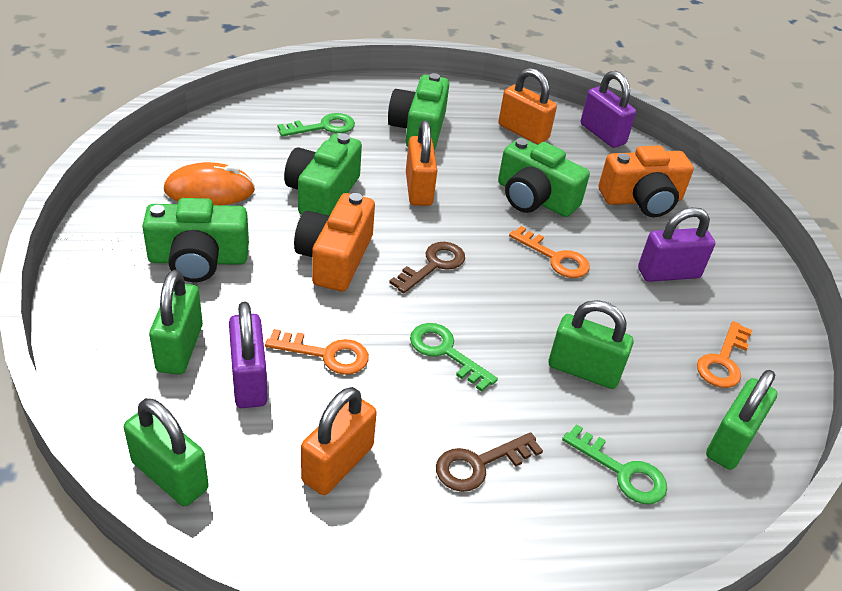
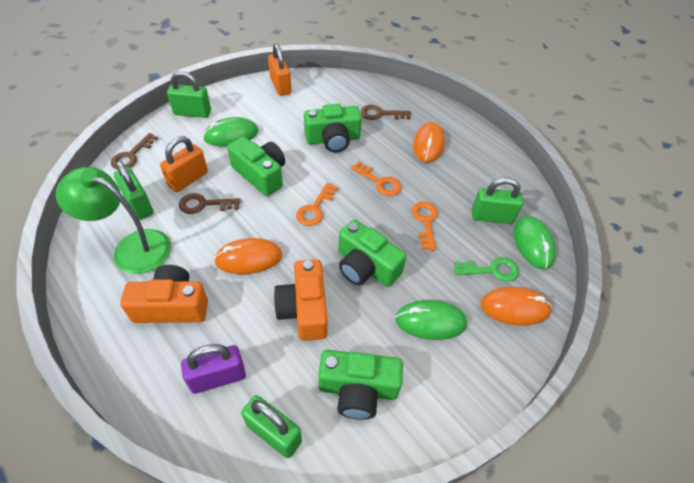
brown key: [389,242,465,294] [436,432,543,492] = 2 -> [111,133,159,170] [179,193,241,214] [361,105,411,120] = 3
green key: [278,113,355,137] [410,323,498,392] [562,424,667,504] = 3 -> [454,257,519,282] = 1
green lamp: none = 0 -> [56,167,171,274] = 1
green mouse: none = 0 -> [203,117,258,146] [395,300,467,340] [513,216,556,270] = 3
orange mouse: [164,162,255,205] = 1 -> [214,238,282,274] [413,122,445,163] [480,287,552,325] = 3
orange padlock: [301,387,377,495] [406,120,437,206] [499,68,557,145] = 3 -> [160,136,208,192] [268,43,291,96] = 2
purple padlock: [229,302,268,408] [581,71,636,148] [638,207,715,282] = 3 -> [181,344,246,394] = 1

